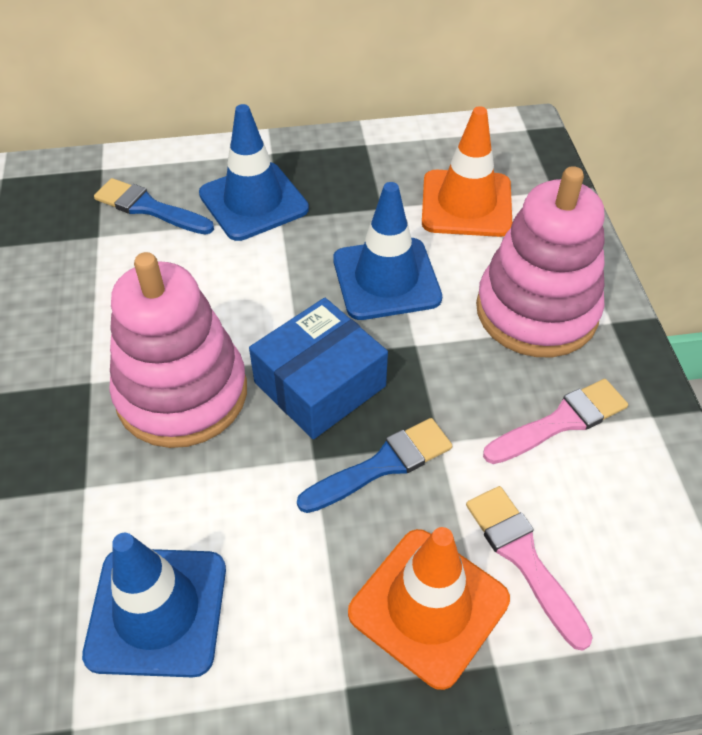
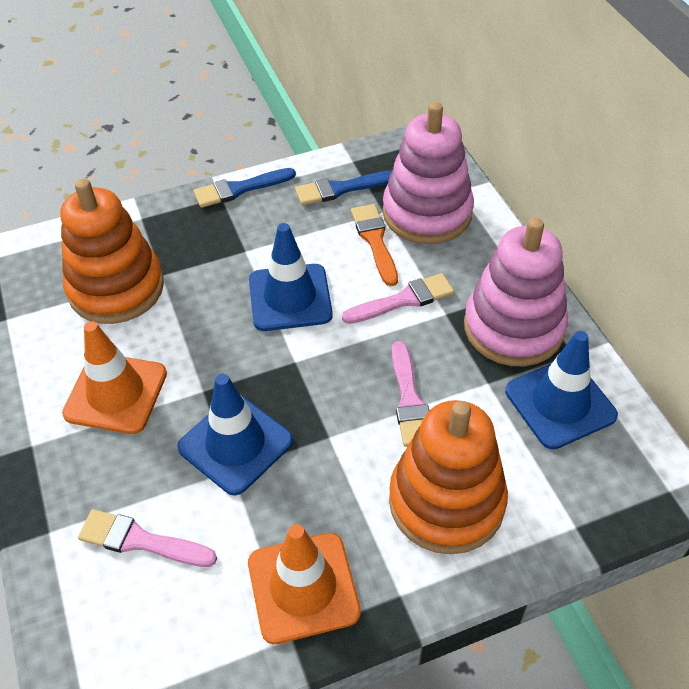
blue box: [249,298,388,439] = 1 -> none = 0
orange brush: none = 0 -> [351,204,398,286] = 1
orange stacking toy: none = 0 -> [61,179,164,324] [389,400,508,554] = 2
pink brush: [466,486,593,651] [483,379,628,464] = 2 -> [78,509,217,567] [342,273,454,324] [392,341,429,447] = 3

